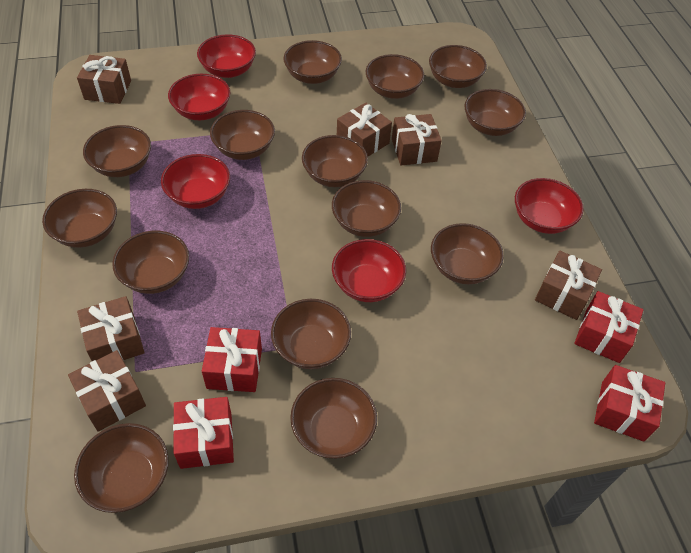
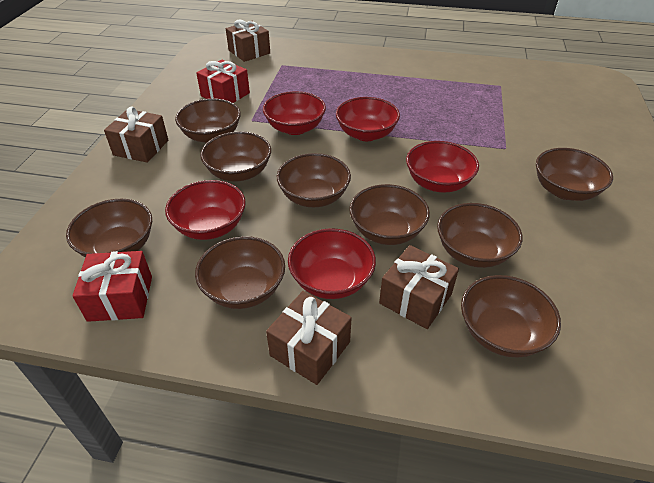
brown bowl: [42,189,117,248] [74,423,169,513] [83,125,151,177] [112,231,189,294] [210,110,275,160] [271,299,351,369] [283,40,342,84] [290,378,377,459] [302,135,368,187] [332,180,401,237] [366,54,424,99] [429,45,487,88] [431,223,504,285] [464,89,526,136] = 14 -> [66,199,152,257] [175,98,241,143] [195,236,285,309] [200,131,271,182] [277,153,351,207] [349,184,430,245] [437,203,522,268] [461,275,561,357] [536,148,613,201] = 9
brown gift: [68,350,146,432] [77,55,131,104] [77,296,145,361] [337,103,392,157] [392,114,442,165] [535,251,602,320] = 6 -> [104,107,168,163] [226,20,270,62] [266,291,352,385] [379,245,459,329] = 4
red gift: [173,397,234,469] [202,327,262,392] [574,291,644,363] [594,365,665,442] = 4 -> [72,251,152,322] [196,60,250,103] = 2

